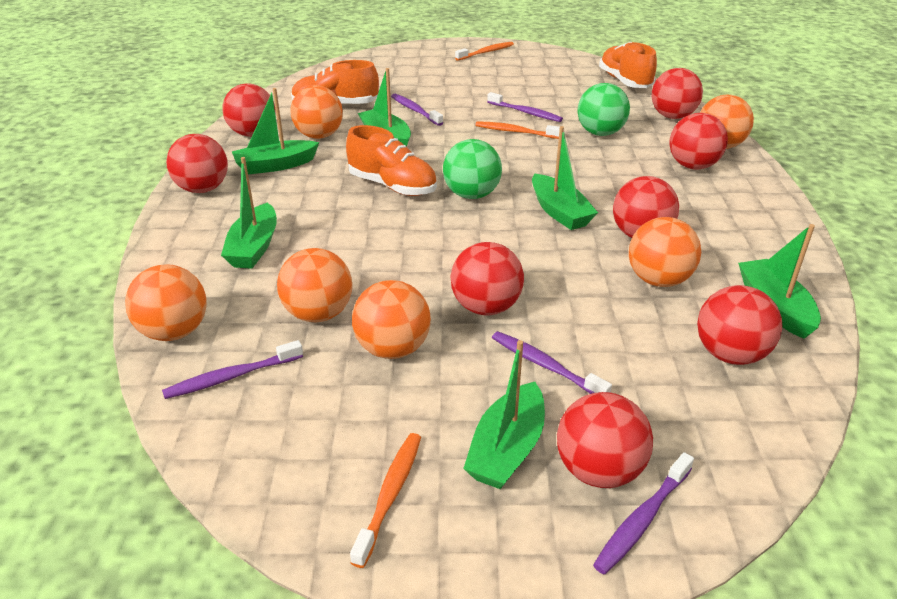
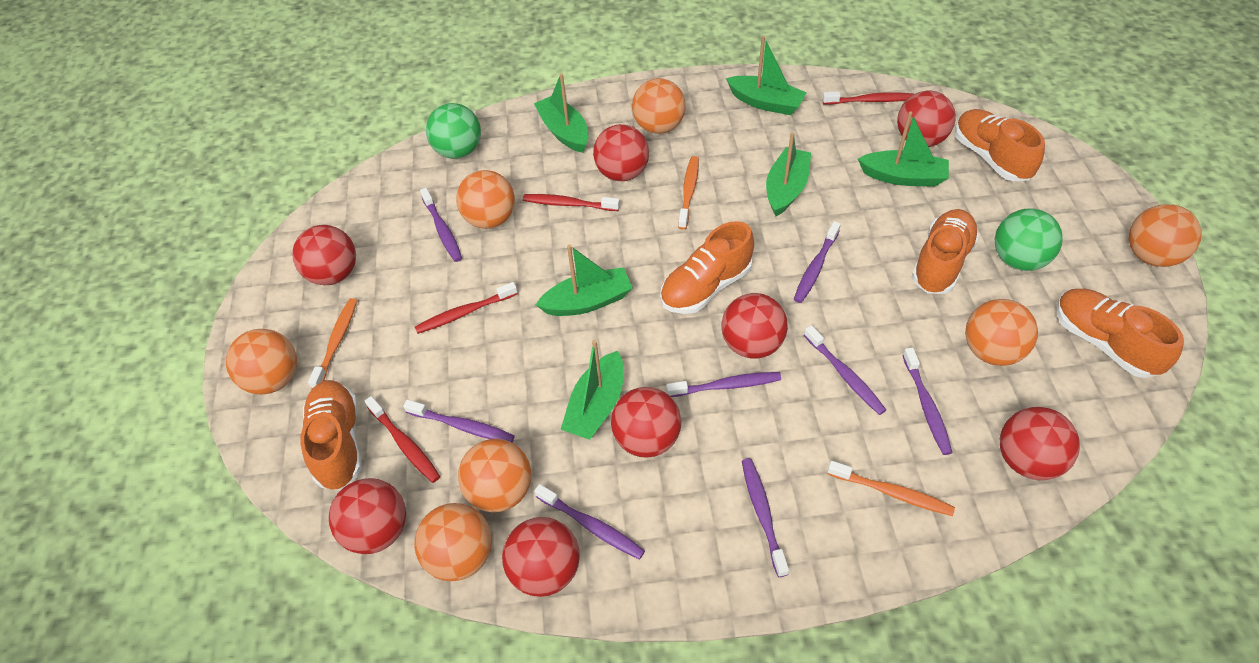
orange ball: [125,264,207,341] [277,248,352,322] [291,85,343,139] [352,280,431,359] [629,217,701,287] [700,95,754,149] = 6 -> [226,329,297,394] [414,503,492,581] [456,170,515,229] [458,439,531,512] [632,78,686,134] [965,299,1038,366] [1129,204,1202,267] = 7
orange shoe: [291,60,379,104] [346,125,437,196] [599,42,657,88] = 3 -> [300,380,362,490] [660,221,754,314] [911,209,979,294] [955,109,1045,181] [1057,289,1184,378] = 5
purple toothbrush: [162,340,303,399] [391,94,443,126] [487,92,563,122] [492,331,612,394] [593,452,694,575] = 5 -> [403,400,515,443] [420,188,462,262] [534,484,645,560] [666,372,781,397] [742,458,789,577] [794,221,841,303] [804,325,886,415] [902,348,953,455] = 8
red toothbrush: none = 0 -> [365,396,440,483] [415,282,518,334] [523,194,620,211] [823,91,914,105] = 4

